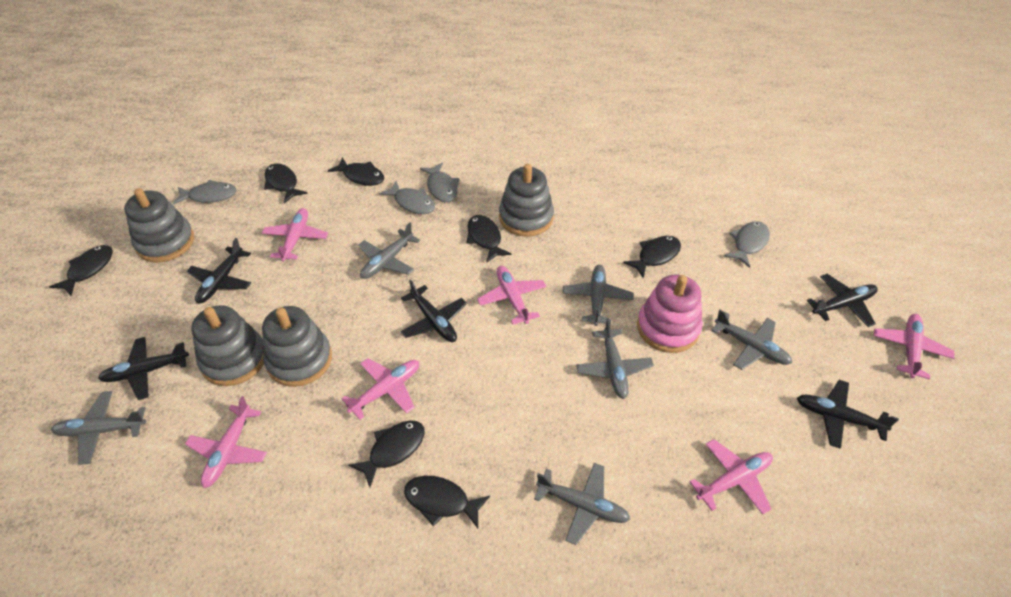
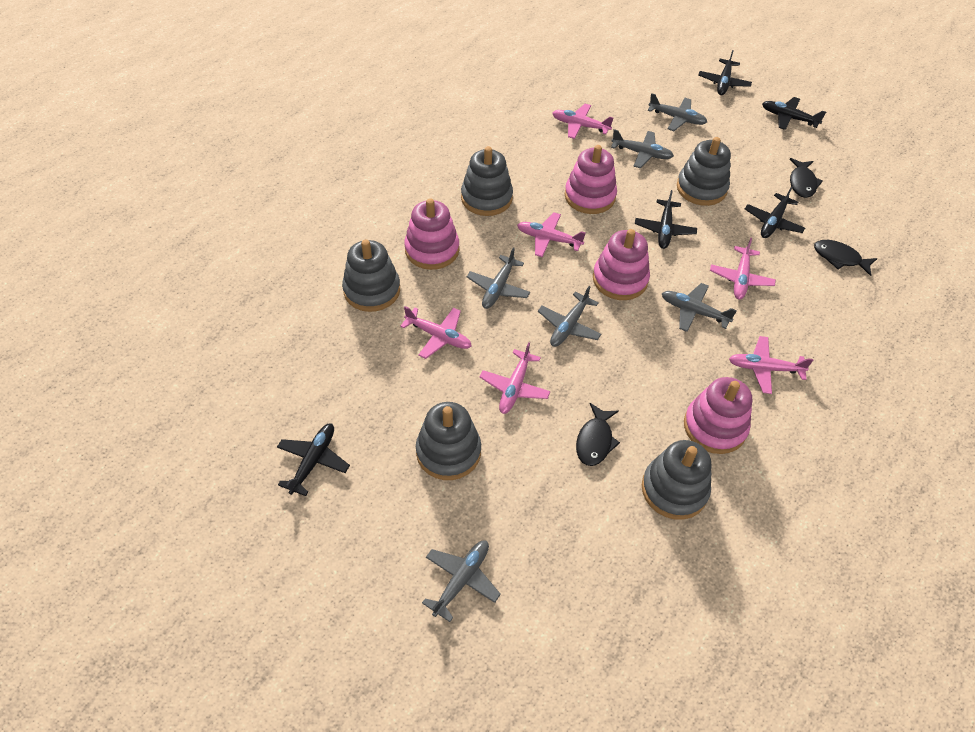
black fish: [49,245,113,296] [264,163,308,203] [328,157,384,186] [348,421,425,487] [404,476,490,528] [466,215,512,263] [623,236,681,278] = 7 -> [576,403,620,466] [790,158,823,198] [814,240,878,276] = 3
grey fish: [173,180,236,205] [379,181,435,214] [420,162,460,202] [724,221,770,268] = 4 -> none = 0
grey stacking toy: [124,188,194,263] [191,305,264,386] [262,306,332,387] [499,164,554,237] = 4 -> [342,239,400,312] [416,402,481,480] [461,146,513,216] [642,440,712,520] [677,137,731,206] = 5
pink stacking toy: [637,275,703,353] = 1 -> [404,198,459,270] [565,145,617,214] [593,229,650,300] [684,377,752,454] = 4

